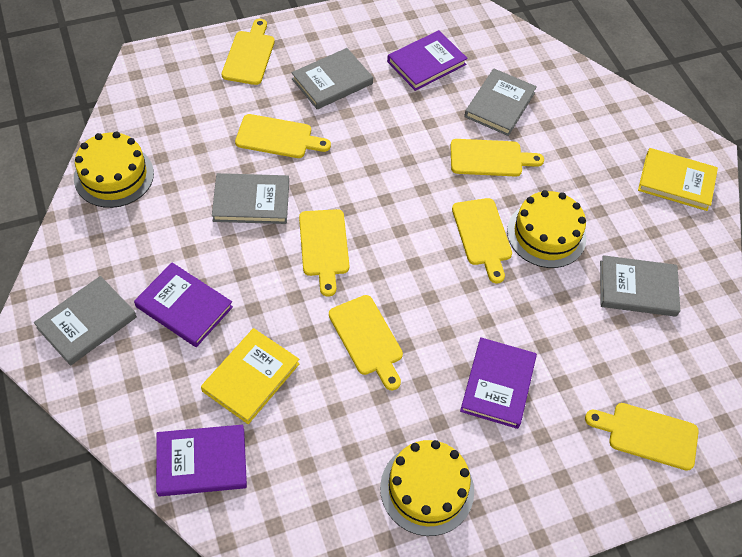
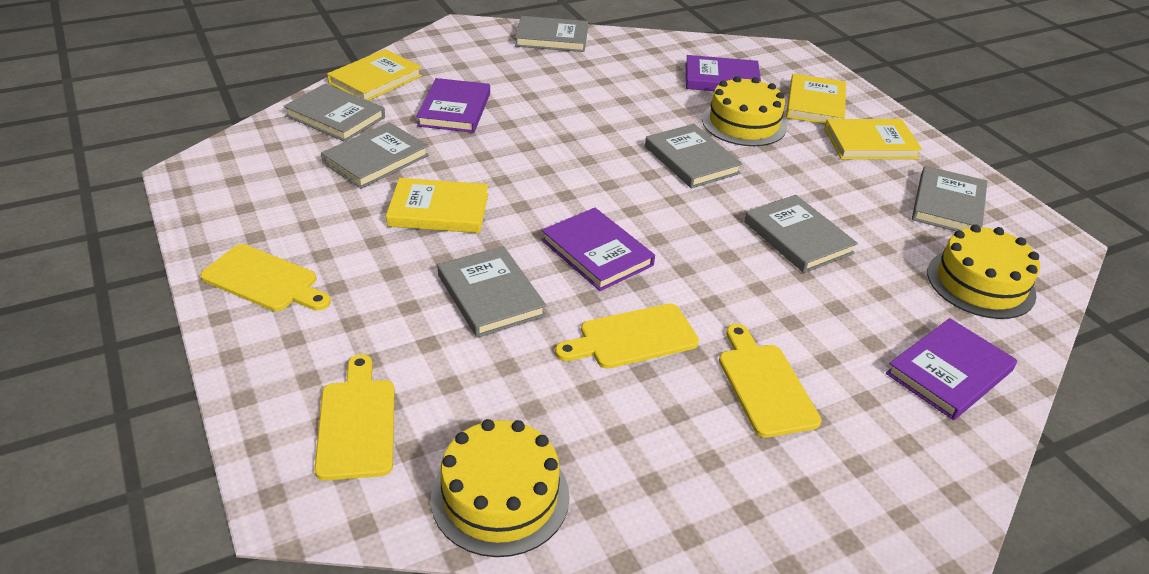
grey book: [34,276,137,366] [212,173,289,224] [292,48,373,109] [464,69,537,136] [600,255,680,317] = 5 -> [284,84,385,142] [321,122,429,189] [438,246,547,337] [515,16,588,52] [645,124,743,188] [744,195,858,273] [912,166,988,231] = 7
yellow book: [201,328,299,424] [638,148,718,211] = 2 -> [327,49,422,101] [386,178,488,233] [786,74,846,124] [824,119,922,159] = 4
yellow cutting board: [222,19,275,85] [235,114,331,158] [299,209,349,297] [329,295,403,391] [450,139,544,177] [452,198,512,283] [585,403,699,471] = 7 -> [200,244,331,311] [314,354,395,480] [555,303,699,369] [719,324,821,438] = 4

